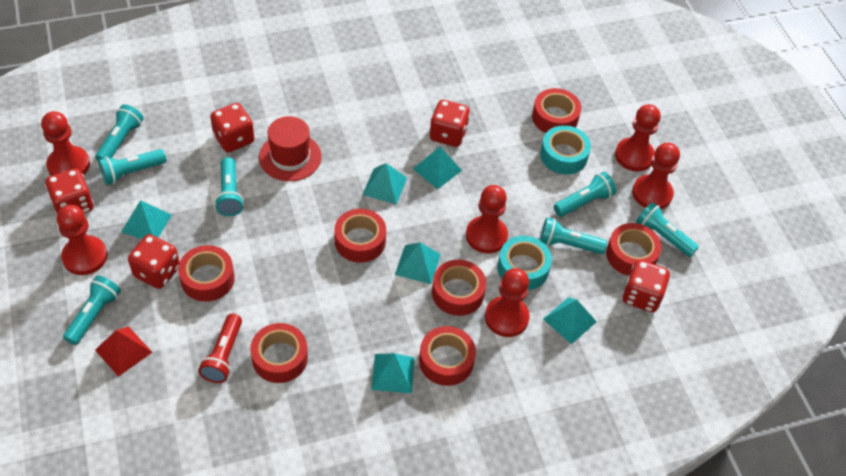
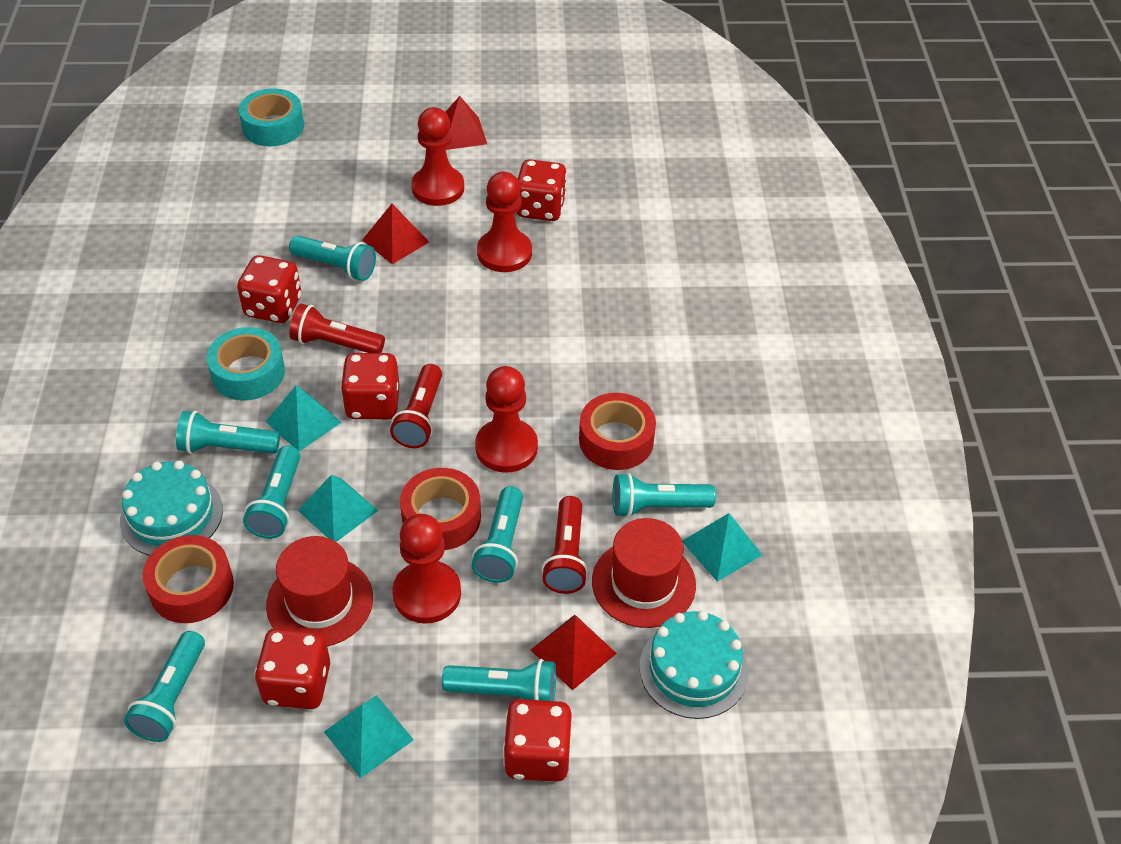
red flashlight: [198,314,242,383] = 1 -> [289,304,385,353] [390,364,442,448] [542,496,588,594] = 3
red hat: [259,116,322,181] = 1 -> [266,536,373,646] [592,518,696,628] = 2
red pawn: [41,111,90,176] [57,205,107,275] [466,185,508,253] [485,268,530,337] [615,104,661,171] [632,143,680,209] = 6 -> [392,514,461,624] [411,107,464,206] [475,366,538,473] [477,172,532,272] = 4
red pyramid: [95,326,152,377] = 1 -> [362,204,429,264] [445,96,487,150] [531,615,617,691] = 3
red tape: [178,245,235,302] [250,323,308,383] [334,209,386,263] [419,326,476,386] [432,260,486,316] [532,88,581,133] [606,223,662,276] = 7 -> [143,535,234,623] [400,468,481,550] [579,393,656,470] = 3
turquoise cake: none = 0 -> [120,460,223,556] [639,611,748,719] = 2
turquoise pyramid: [121,200,172,239] [362,163,407,204] [371,353,415,393] [395,242,441,284] [413,147,462,189] [543,297,597,344] = 6 -> [265,385,342,452] [298,475,378,542] [324,695,414,778] [682,513,762,582] = 4

